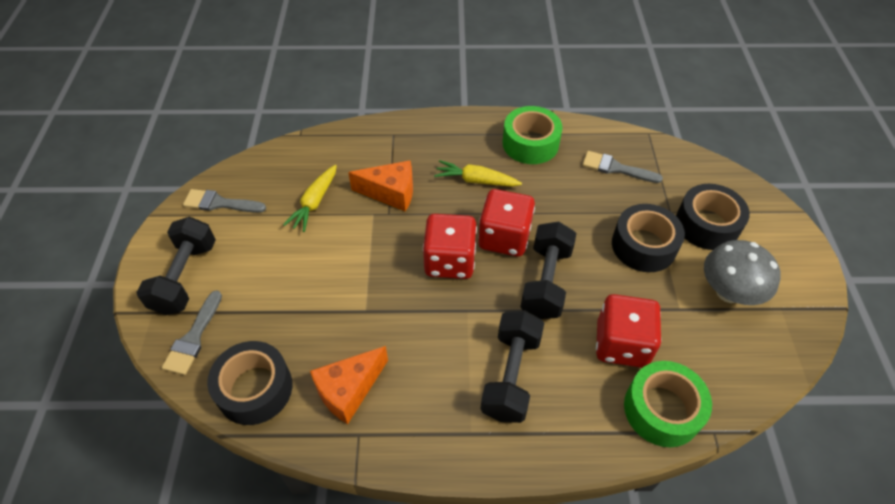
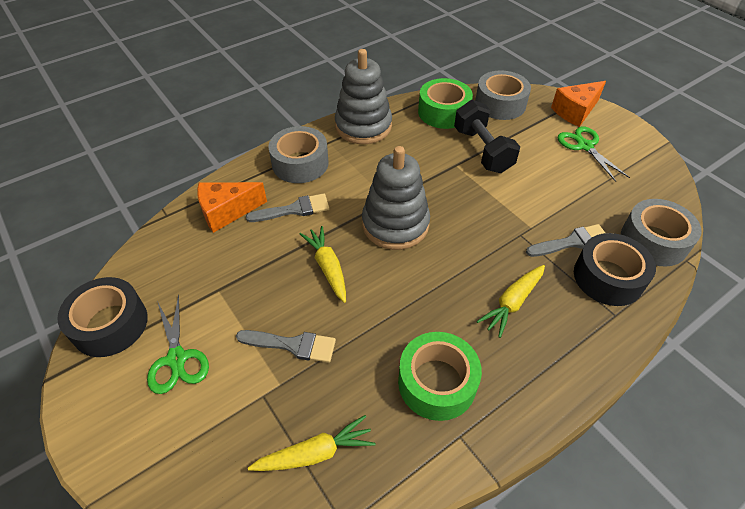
black dumbbell: [136,216,216,315] [481,310,544,423] [521,221,576,319] = 3 -> [454,100,520,173] = 1
black tape: [207,341,293,425] [612,204,685,272] [676,184,750,250] = 3 -> [57,277,148,357] [574,233,656,306] = 2
green scissors: none = 0 -> [147,294,209,394] [558,126,630,182] = 2
grey mushroom: [704,240,781,305] = 1 -> none = 0
grey stacking toy: none = 0 -> [335,49,392,144] [362,146,430,250] = 2
grey tape: none = 0 -> [269,126,329,183] [475,70,531,120] [621,199,702,266] = 3
red dice: [423,214,477,279] [478,189,535,257] [596,294,662,368] = 3 -> none = 0
yellow carrot: [283,165,337,232] [434,160,522,187] = 2 -> [248,415,376,471] [300,226,346,303] [477,265,545,338] = 3

